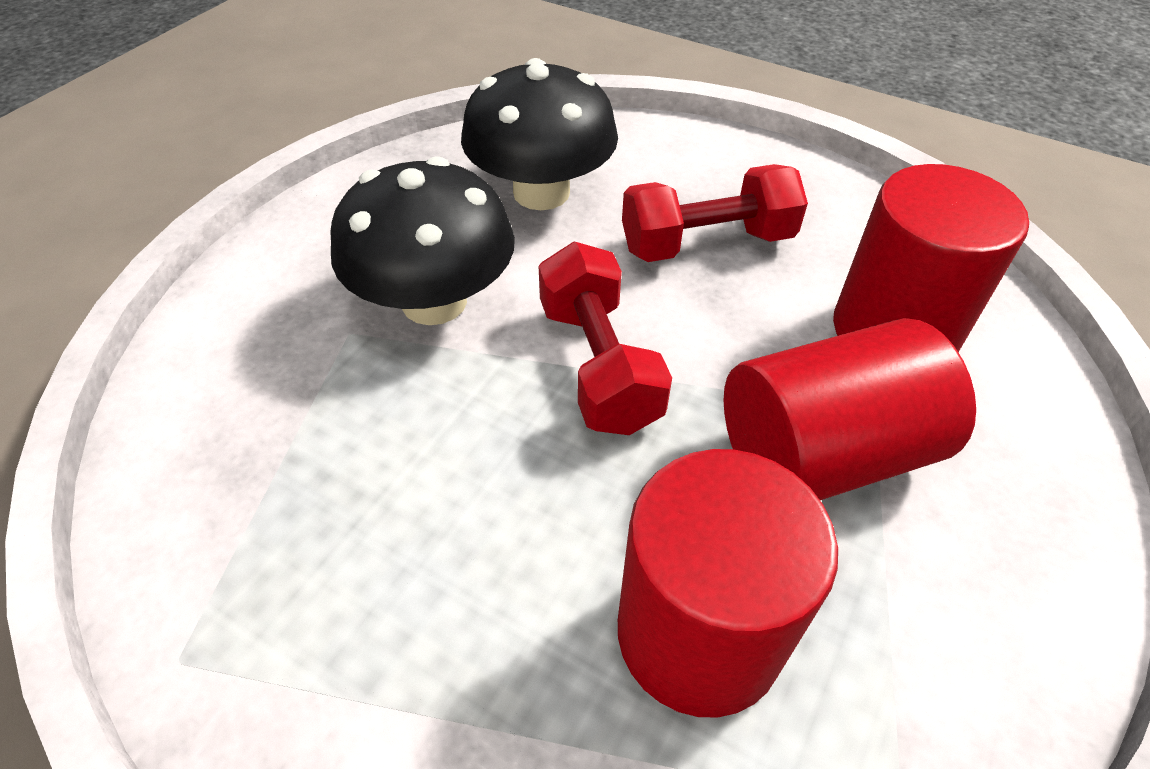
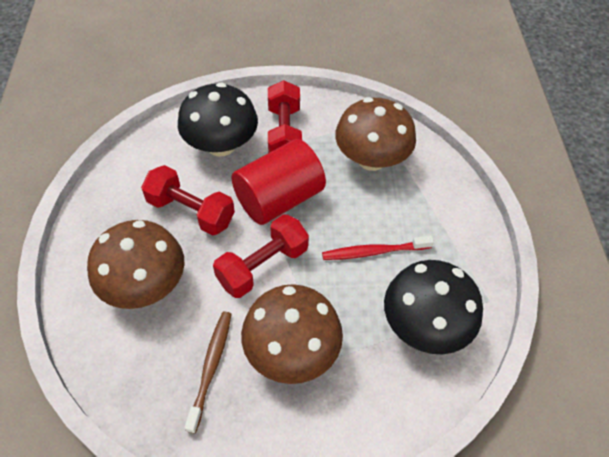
brown mushroom: none = 0 -> [87,220,184,309] [241,284,343,384] [335,97,416,171] = 3
brown toothbrush: none = 0 -> [184,312,232,434] = 1
red cylinder: [618,449,838,718] [724,318,976,500] [833,164,1029,352] = 3 -> [231,139,326,225] = 1
red dumbbell: [539,242,672,435] [622,164,808,262] = 2 -> [141,165,235,235] [213,214,309,298] [268,80,302,153] = 3
red toothbrush: none = 0 -> [322,236,434,260] = 1

